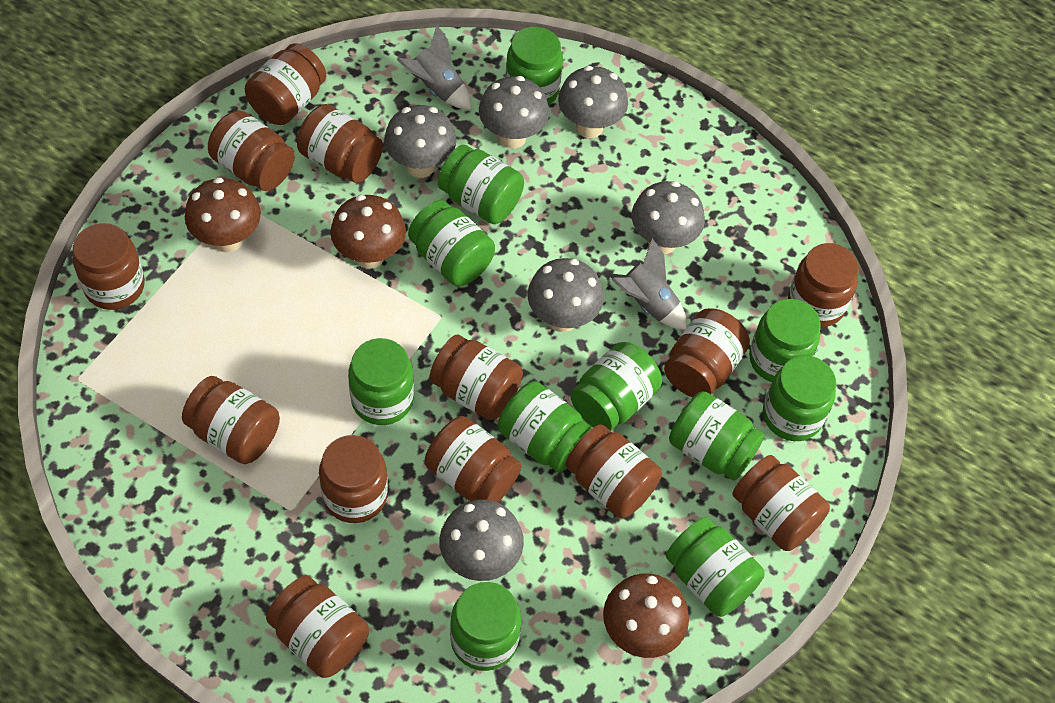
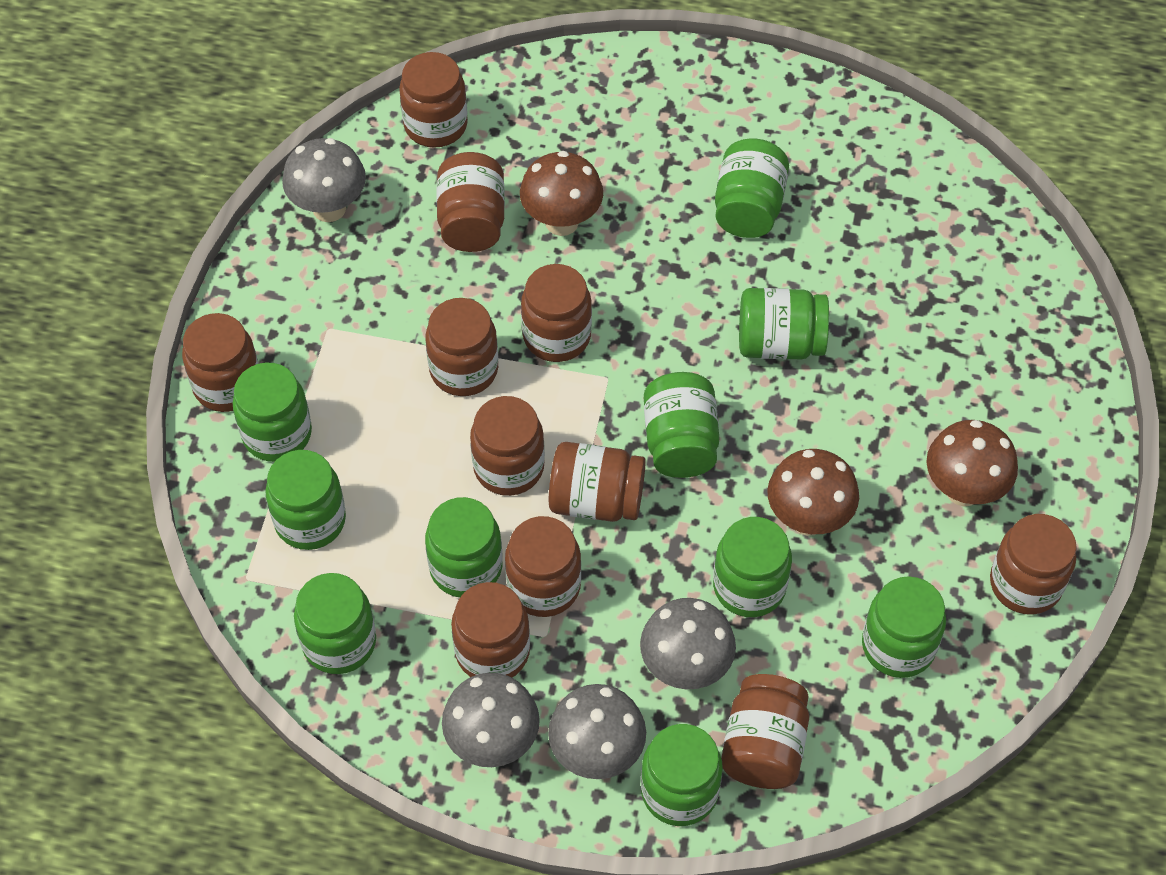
brown jar: [73,223,145,310] [182,376,280,464] [208,110,295,191] [245,43,326,125] [266,576,369,678] [297,104,383,183] [319,435,388,523] [425,416,521,503] [429,335,523,420] [566,424,662,518] [664,308,750,398] [732,455,830,551] [788,243,859,327] = 13 -> [182,313,259,412] [399,52,468,148] [425,298,498,396] [437,152,505,252] [451,582,530,678] [470,396,545,496] [505,516,581,617] [521,264,592,362] [549,442,646,522] [721,674,809,789] [990,514,1077,615] = 11
green jar: [348,338,414,425] [408,200,495,286] [438,145,524,224] [450,582,521,671] [498,381,592,473] [505,27,563,105] [570,342,662,430] [666,517,765,617] [669,391,765,481] [749,299,821,382] [763,356,836,441] = 11 -> [233,363,312,462] [265,450,346,550] [294,573,376,674] [425,497,502,597] [641,724,723,826] [644,372,720,478] [713,517,792,617] [715,138,789,238] [739,288,829,359] [862,576,946,678] = 10
grey mushroom: [384,105,456,178] [439,499,524,581] [479,76,549,149] [527,258,604,332] [558,66,628,138] [632,181,705,254] = 6 -> [282,138,366,222] [442,673,540,767] [548,684,646,779] [640,598,736,689] = 4
grey rocket: [397,25,471,110] [609,238,687,329] = 2 -> none = 0

